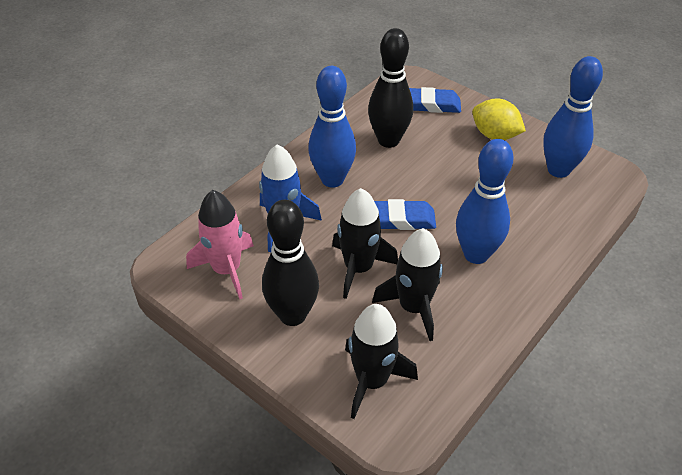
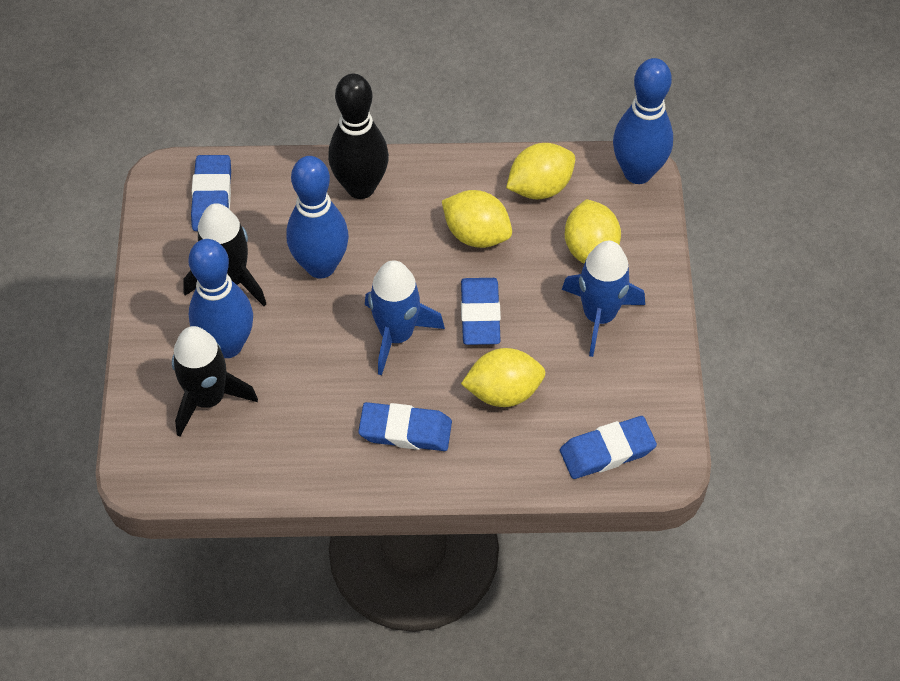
black bowling pin: [262,200,319,326] [368,28,413,148] = 2 -> [328,74,389,199] = 1
black rocket: [332,188,398,299] [345,304,418,419] [372,228,443,341] = 3 -> [172,326,258,437] [183,203,266,306] = 2
blue eraser: [374,199,436,230] [409,87,461,113] = 2 -> [191,155,231,231] [358,402,452,451] [461,278,501,345] [560,416,657,479] = 4
blue rocket: [259,144,322,252] = 1 -> [365,260,445,375] [562,241,645,357] = 2
pink rocket: [186,190,254,300] = 1 -> none = 0
yellow lemon: [472,99,526,140] = 1 -> [442,190,512,248] [461,348,545,407] [506,143,575,199] [565,199,621,264] = 4

